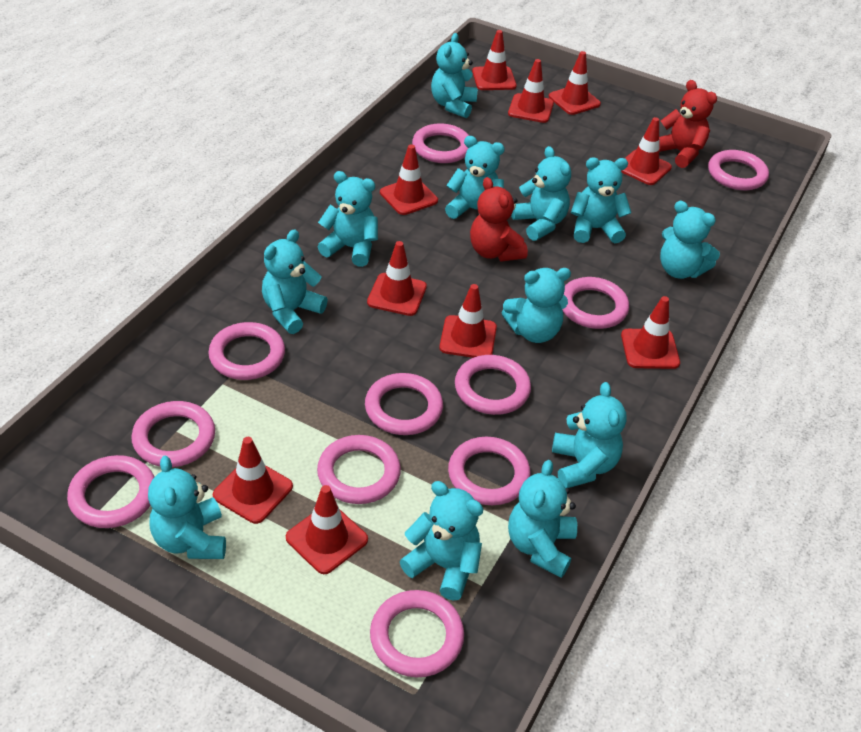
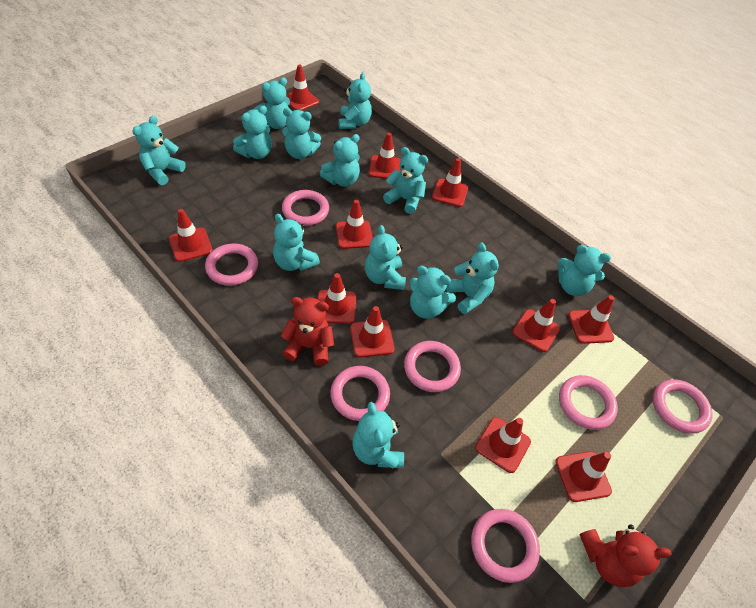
pink ring: [67,455,155,528] [131,401,215,467] [208,322,285,380] [317,435,401,504] [365,373,443,435] [370,590,464,677] [412,123,469,163] [448,437,531,505] [455,355,531,415] [562,277,629,329] [708,150,769,190] = 11 -> [205,243,258,286] [282,190,329,226] [330,366,390,421] [404,341,461,392] [471,509,540,583] [559,375,618,430] [653,379,713,434] = 7
red traffic cone: [213,437,293,524] [286,485,368,574] [367,241,427,316] [380,144,438,215] [439,284,497,358] [472,30,517,90] [508,59,554,123] [549,51,601,115] [621,117,672,185] [621,296,680,369] = 10 -> [169,209,213,262] [286,65,319,111] [317,273,356,324] [336,200,373,249] [350,306,395,358] [369,133,401,179] [432,158,468,207] [475,417,531,473] [512,299,560,352] [555,451,612,502] [568,295,614,344] = 11
turquoise teddy bear: [148,455,226,559] [262,230,328,334] [318,171,378,267] [400,481,483,601] [431,33,477,118] [445,136,505,219] [502,268,571,343] [508,460,577,578] [511,146,571,241] [552,382,627,488] [571,157,631,243] [660,201,720,279] = 12 -> [132,116,186,185] [233,105,272,159] [254,78,290,129] [273,214,320,271] [282,108,321,159] [320,134,360,187] [338,72,372,129] [352,402,404,468] [365,225,406,290] [383,147,428,214] [409,266,456,319] [446,242,499,314] [558,245,611,296] = 13

